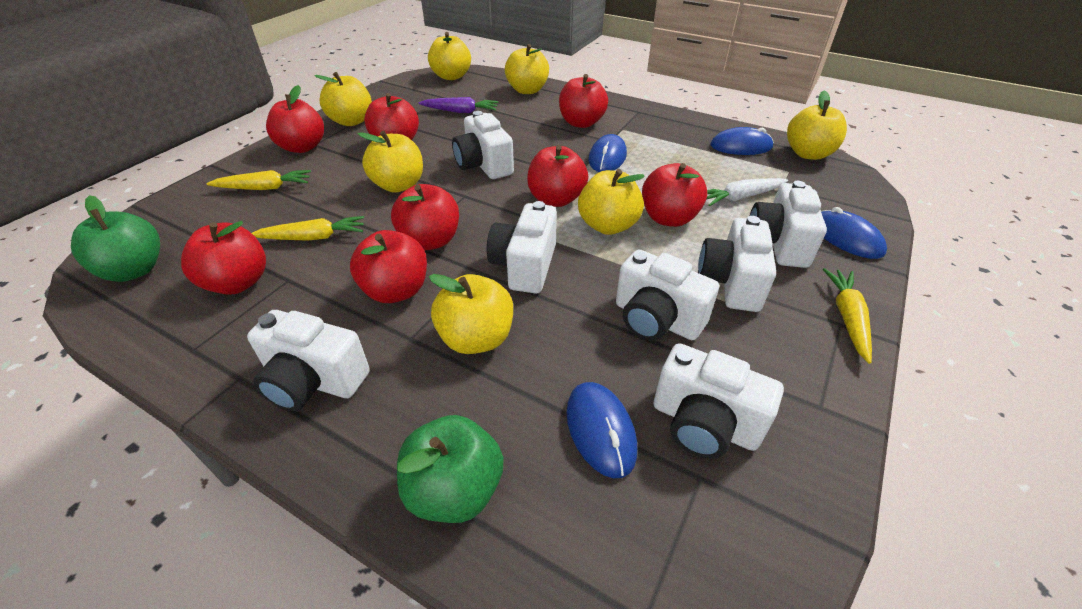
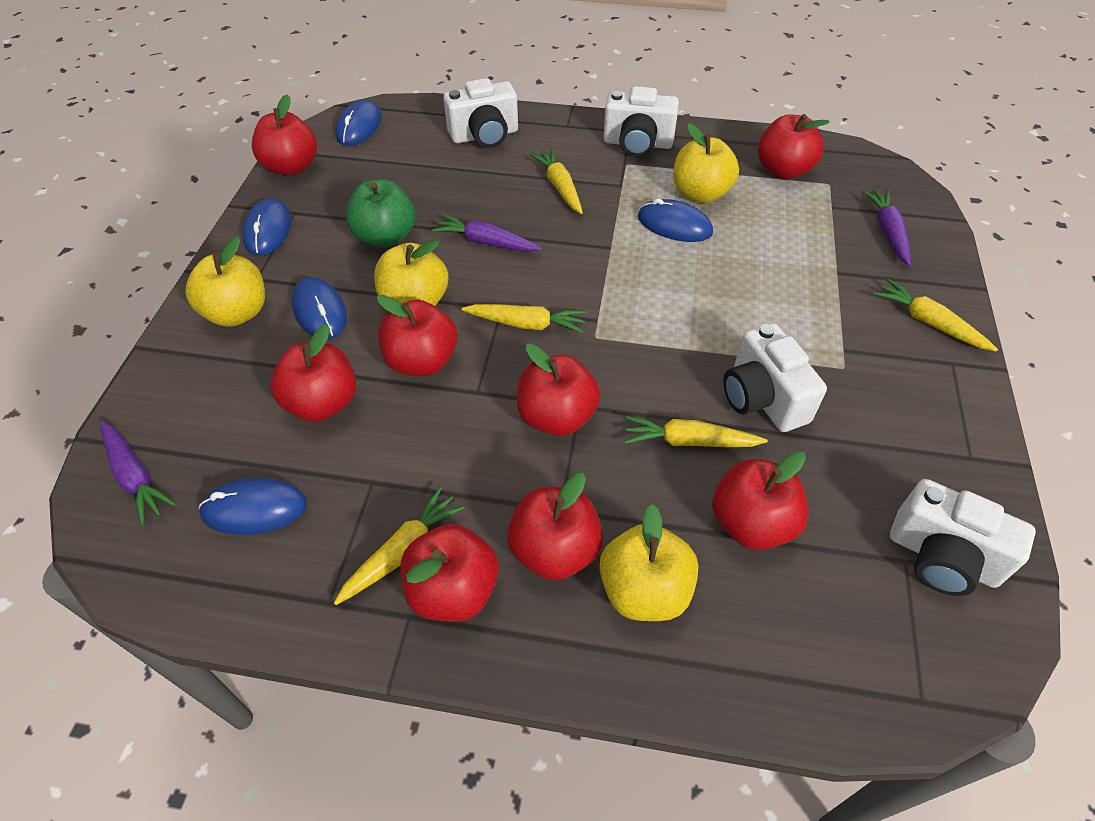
blue mouse: [566,382,637,478] [589,134,627,172] [711,127,774,155] [821,207,887,259] = 4 -> [199,478,307,535] [242,198,291,256] [292,277,347,339] [335,100,382,146] [638,198,713,242] = 5
green apple: [71,195,160,282] [397,415,503,523] = 2 -> [346,179,416,248] = 1
purple carrot: [419,97,498,113] = 1 -> [100,421,176,525] [432,214,542,252] [863,190,911,266] = 3
white camera: [247,310,370,411] [452,111,514,179] [487,201,557,294] [616,249,719,341] [654,343,784,459] [698,216,776,312] [750,181,827,268] = 7 -> [443,78,518,148] [603,86,679,157] [723,323,827,432] [890,479,1036,596] = 4
white carrot: [707,178,788,206] = 1 -> none = 0
yellow apple: [314,72,372,126] [358,131,423,193] [428,32,471,80] [429,274,513,354] [505,44,549,94] [578,169,645,235] [787,90,847,160] = 7 -> [185,237,265,327] [374,240,449,306] [599,504,698,621] [673,123,739,203] = 4
yellow carrot: [206,170,311,190] [252,216,364,241] [823,268,872,364] = 3 -> [334,487,465,605] [461,304,586,333] [530,149,583,214] [624,416,768,447] [873,279,998,352] = 5

